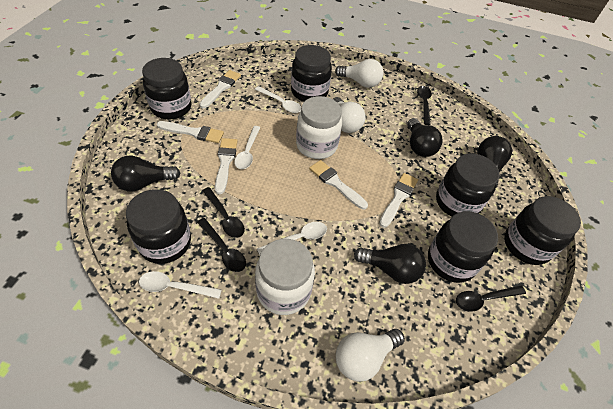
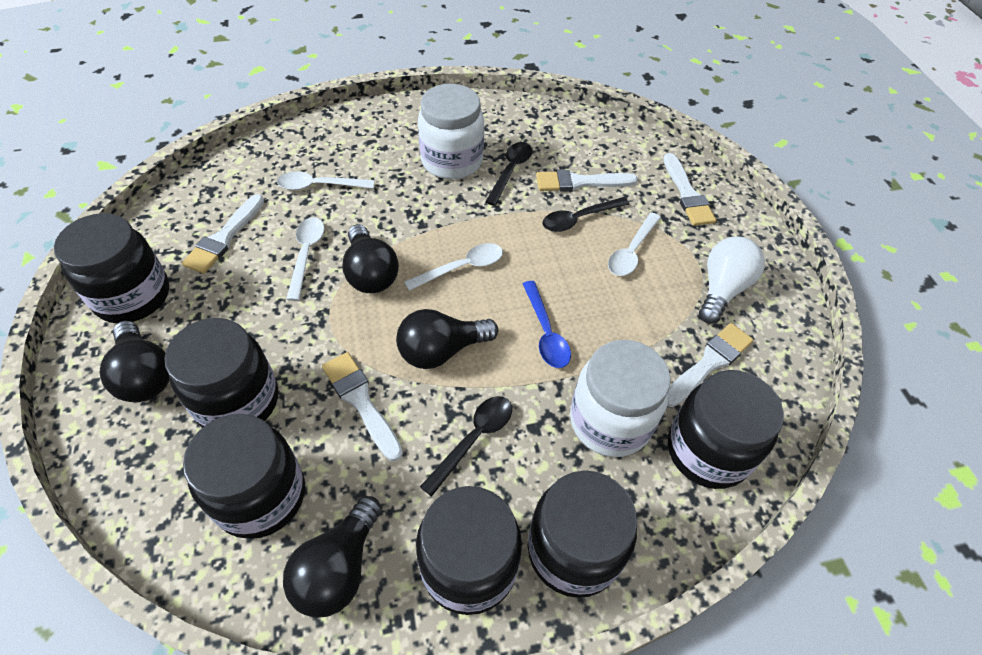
black spoon: [197,218,246,272] [202,187,245,238] [417,86,432,125] [456,285,526,312] = 4 -> [420,396,512,497] [485,142,532,206] [542,197,629,232] = 3
blue spoon: none = 0 -> [523,281,571,368] = 1
white light bulb: [333,97,366,133] [335,59,384,88] [336,329,405,382] = 3 -> [699,237,765,324] = 1

